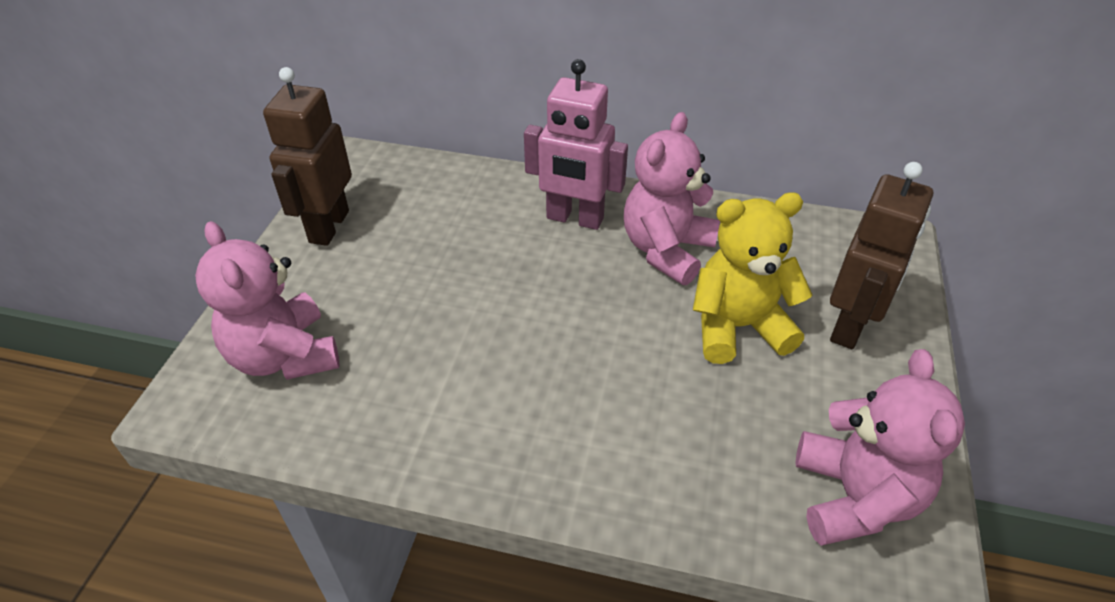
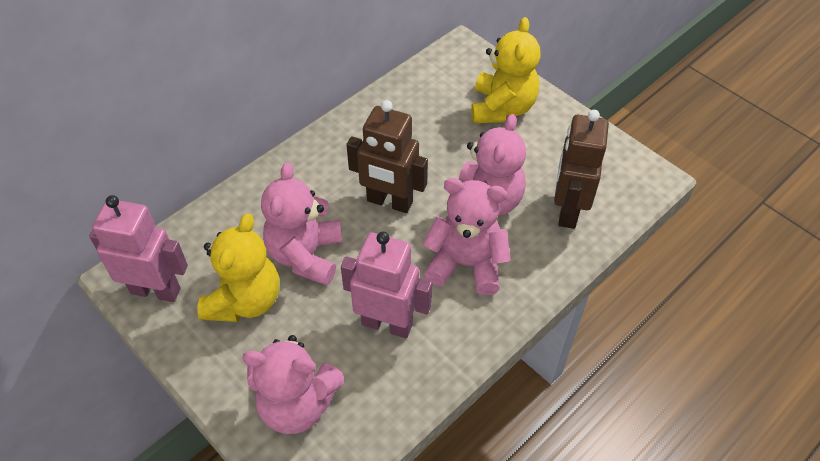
pink robot: [524,59,628,230] = 1 -> [89,195,188,302] [341,231,433,338] = 2
pink teddy bear: [195,221,340,380] [624,112,720,285] [795,349,965,546] = 3 -> [242,335,344,434] [261,162,342,286] [423,178,511,295] [459,114,526,216] = 4
yellow teddy bear: [693,192,812,364] = 1 -> [197,214,279,322] [471,17,541,124] = 2

